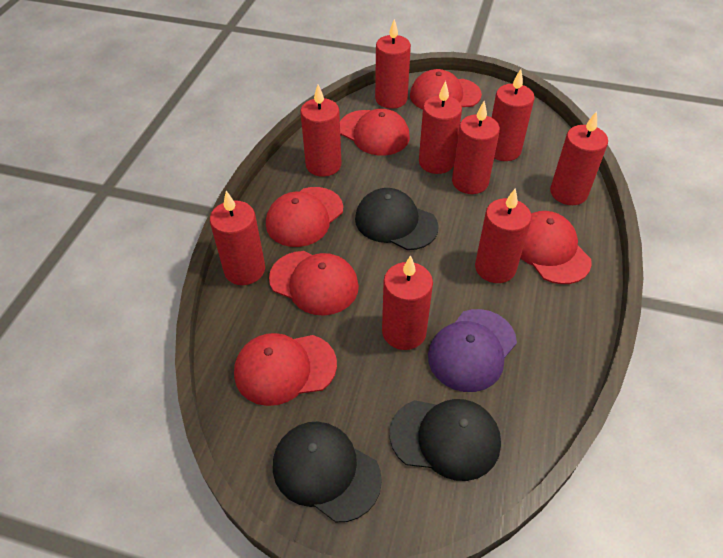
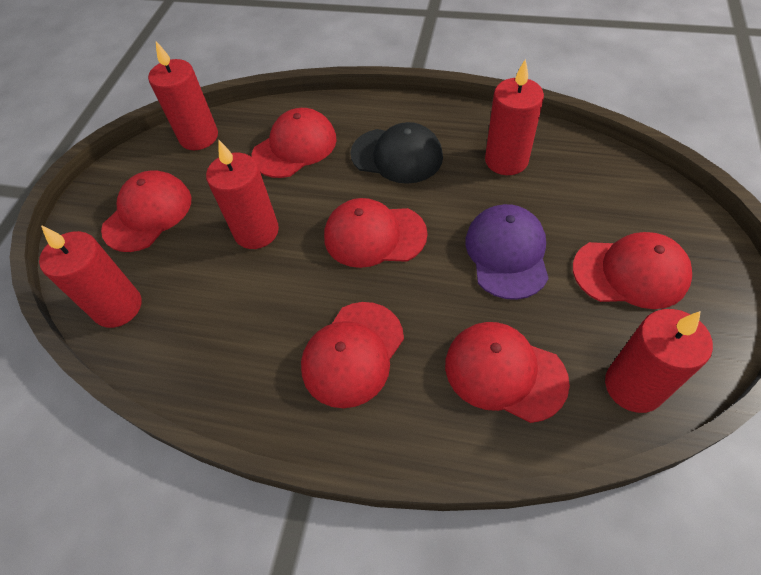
black cap: [273,421,382,522] [355,188,439,250] [390,399,501,481] = 3 -> [350,122,443,184] = 1
red candle: [210,191,265,285] [300,84,341,177] [375,19,411,109] [382,255,433,350] [419,81,462,174] [452,101,500,194] [475,188,532,283] [492,69,535,161] [550,111,608,205] = 9 -> [39,225,141,328] [148,41,218,150] [206,140,279,249] [485,59,544,175] [605,309,713,413] = 5

